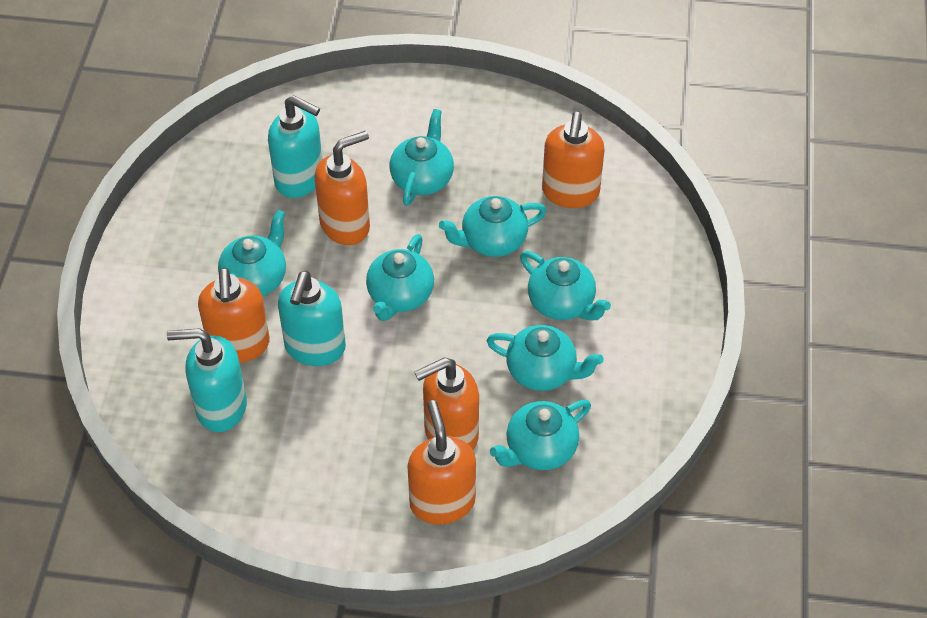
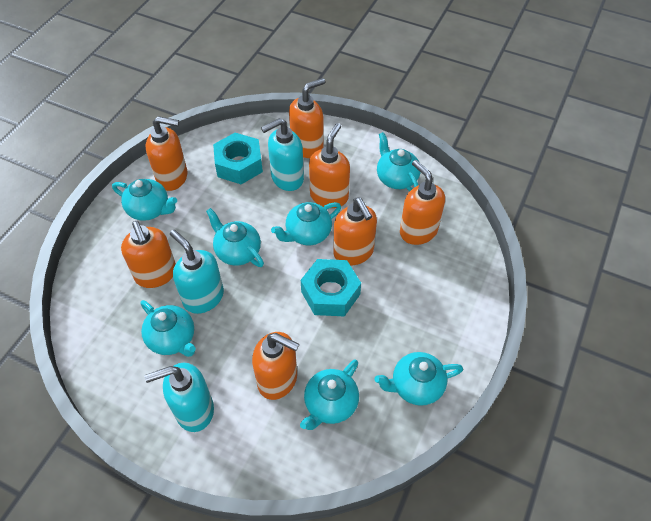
orange soap dispenser: [198,268,270,363] [315,131,370,245] [407,400,476,525] [414,357,479,450] [542,112,604,208] = 5 -> [121,221,176,288] [146,116,187,191] [252,332,299,400] [289,78,325,158] [309,123,350,208] [333,198,377,265] [400,160,445,245] = 7
turquoise nut: none = 0 -> [213,133,263,184] [301,259,361,317] = 2

